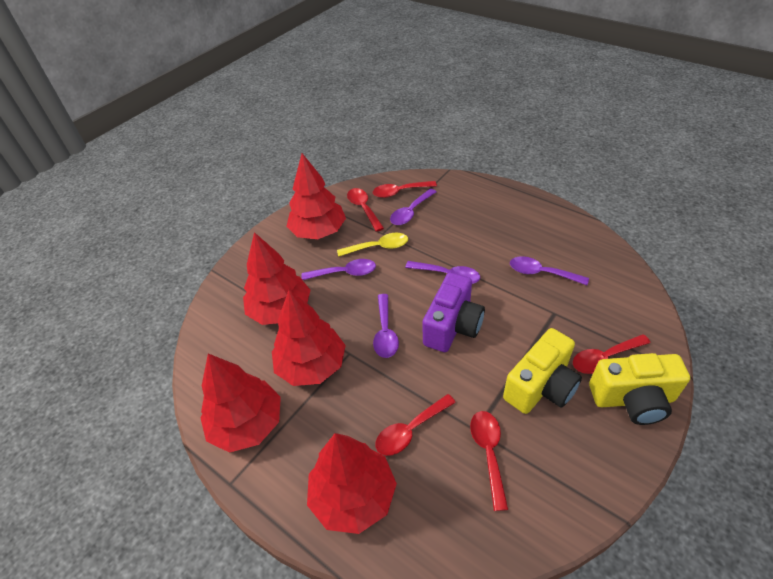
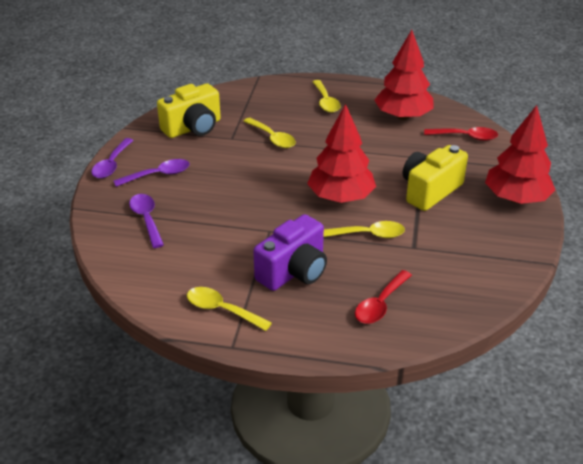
purple spoon: [302,259,376,280] [373,294,399,358] [390,189,436,225] [405,261,480,284] [510,256,589,285] = 5 -> [91,138,134,178] [113,159,190,187] [129,194,164,248] = 3
red spoon: [347,188,384,232] [373,181,437,198] [375,394,456,456] [470,411,508,511] [573,334,651,374] = 5 -> [355,270,412,324] [424,127,498,141] = 2
red tree: [200,354,281,453] [243,232,311,325] [272,290,346,386] [286,153,346,239] [307,433,397,534] = 5 -> [307,104,376,203] [374,30,434,120] [485,105,555,204] = 3
yellow spoon: [337,233,408,257] = 1 -> [187,287,272,331] [243,118,296,148] [312,80,341,113] [323,221,405,238] = 4

